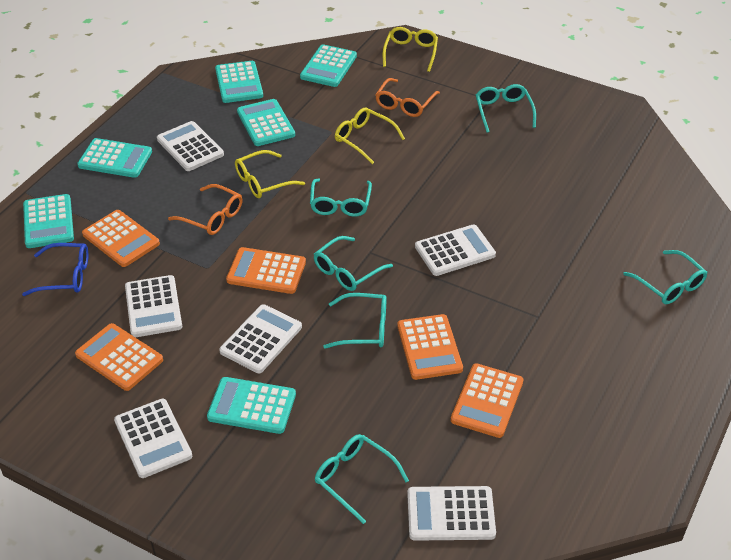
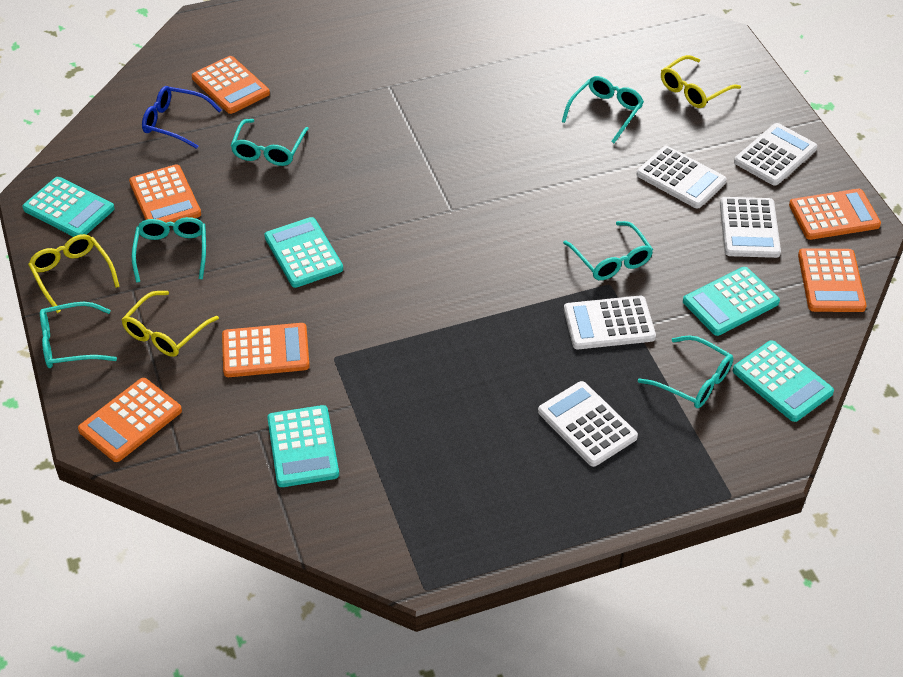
orange calculator: [75,323,163,391] [82,210,160,267] [226,247,306,294] [397,314,463,380] [451,363,523,438] = 5 -> [78,378,182,462] [129,165,201,223] [192,56,270,114] [222,323,310,377] [789,189,881,240] [798,248,866,312] = 6
orange glasses: [168,184,242,235] [375,78,440,117] = 2 -> none = 0
turquoise calculator: [23,194,74,248] [77,138,152,178] [207,377,296,434] [215,61,263,103] [237,99,295,146] [300,44,357,87] = 6 -> [22,177,115,237] [264,217,343,288] [267,405,339,487] [683,267,780,336] [733,340,834,422] = 5
white calculator: [114,399,192,478] [125,275,182,337] [157,121,224,171] [219,304,302,373] [407,486,496,541] [415,224,496,276] = 6 -> [538,381,638,467] [564,296,656,349] [636,146,727,208] [720,197,781,258] [734,123,817,186] = 5

